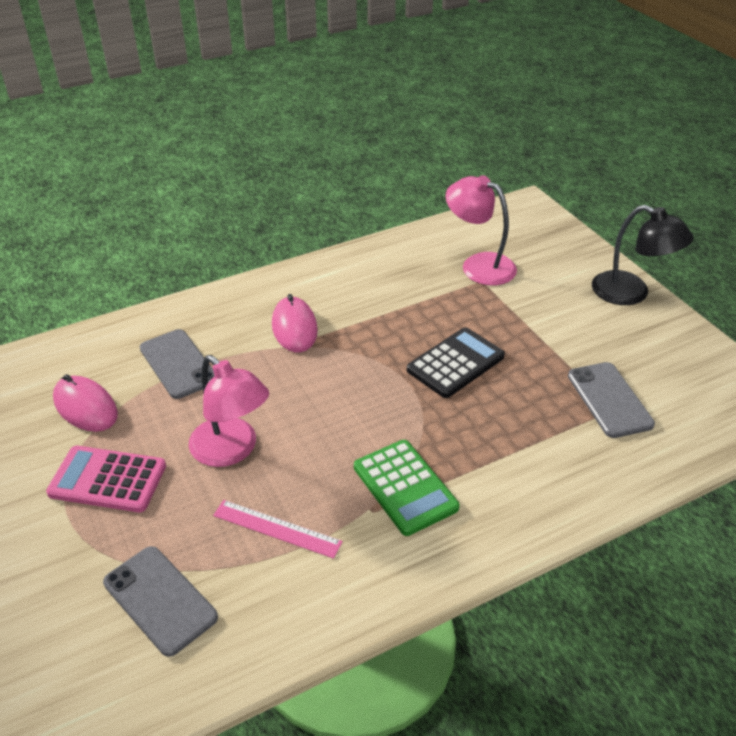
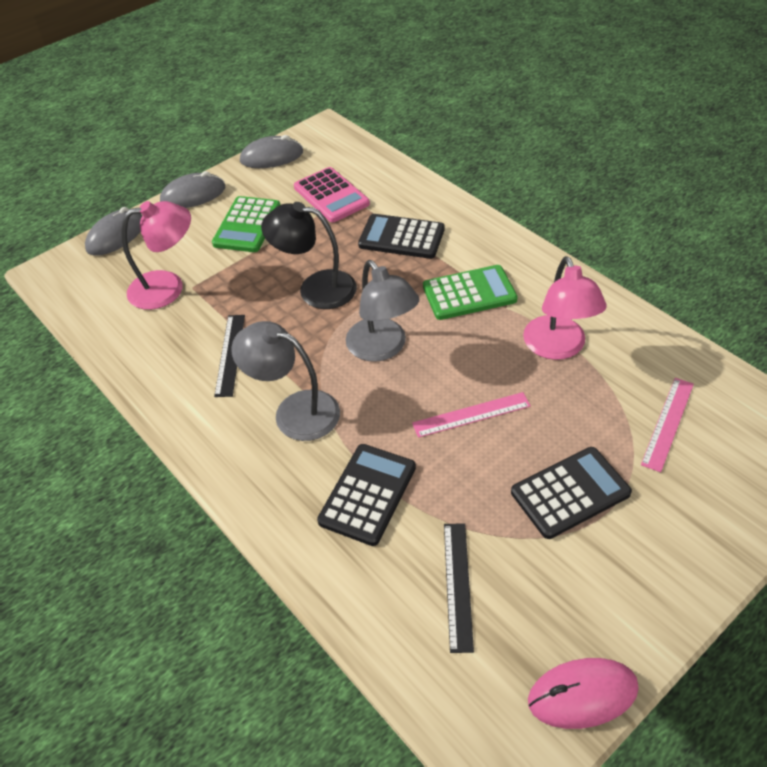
black calculator: [407,327,505,398] = 1 -> [317,444,416,546] [358,214,445,259] [511,447,632,539] = 3
black ruler: none = 0 -> [214,315,245,397] [444,523,474,653] = 2
green calculator: [354,440,460,536] = 1 -> [212,196,280,252] [423,265,518,320] = 2
grey lamp: none = 0 -> [231,321,340,441] [346,260,419,362] = 2
grey mouse: none = 0 -> [85,207,142,256] [160,171,225,208] [240,135,303,168] = 3
grey phone: [103,546,218,657] [140,329,214,399] [568,362,655,438] = 3 -> none = 0
pink mouse: [53,374,118,432] [272,294,318,352] = 2 -> [528,658,639,729] = 1
pink ruler: [213,500,343,559] = 1 -> [412,392,531,438] [641,378,694,472] = 2

